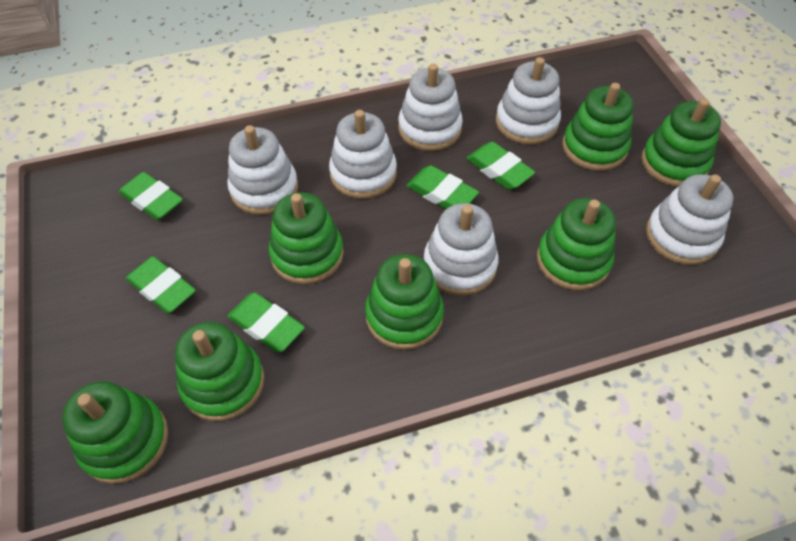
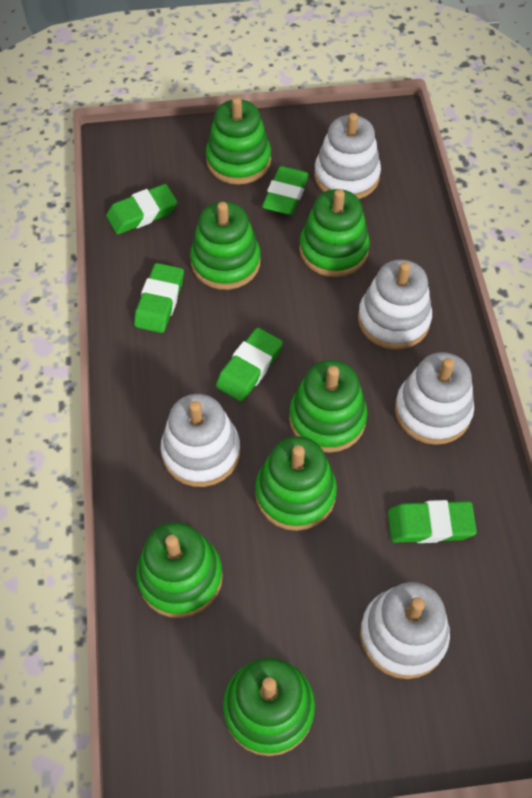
white stacking toy: [227,125,298,215] [329,110,397,199] [398,64,463,151] [424,203,499,296] [496,57,561,145] [646,174,734,265] = 6 -> [161,394,240,487] [314,113,381,199] [358,259,432,350] [360,582,450,679] [395,352,474,445] = 5

